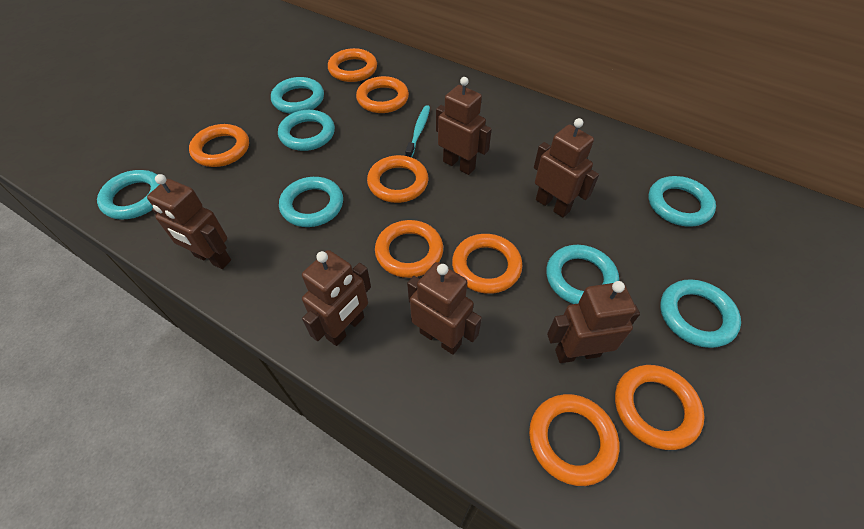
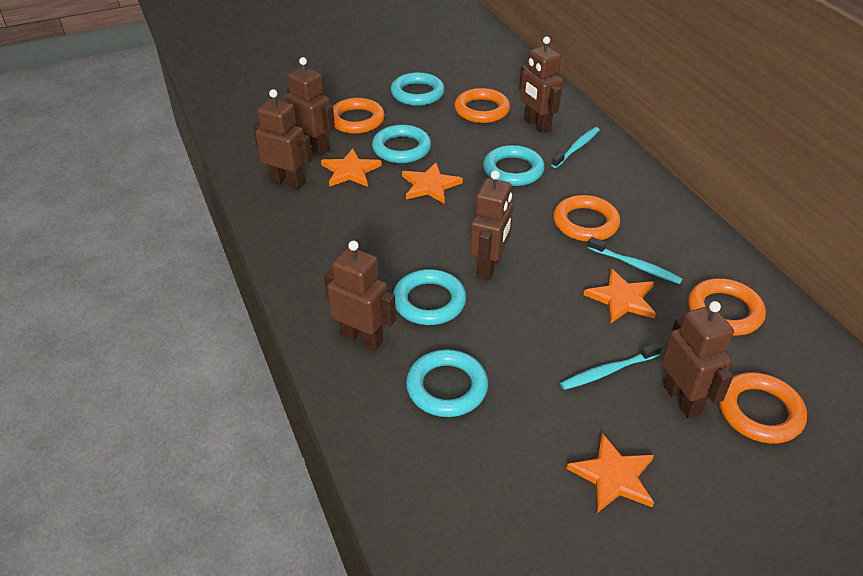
orange ring: [189,124,249,167] [328,48,377,82] [356,76,409,113] [367,155,428,203] [375,220,443,278] [452,234,523,294] [529,394,619,486] [615,365,705,450] = 8 -> [333,98,385,134] [455,88,510,123] [553,195,620,242] [688,278,766,336] [719,372,807,444] = 5
orange star: none = 0 -> [321,148,382,187] [402,162,463,204] [566,433,654,513] [584,269,656,324] = 4
turquoise ring: [97,170,160,220] [271,77,324,114] [278,110,335,151] [279,177,343,227] [546,245,619,304] [649,176,716,227] [660,279,741,348] = 7 -> [372,125,431,163] [391,72,445,106] [393,269,466,325] [406,349,488,417] [483,145,545,186] = 5
turquoise toothbrush: [405,105,430,157] = 1 -> [551,127,600,168] [560,343,662,390] [588,237,683,284] = 3

